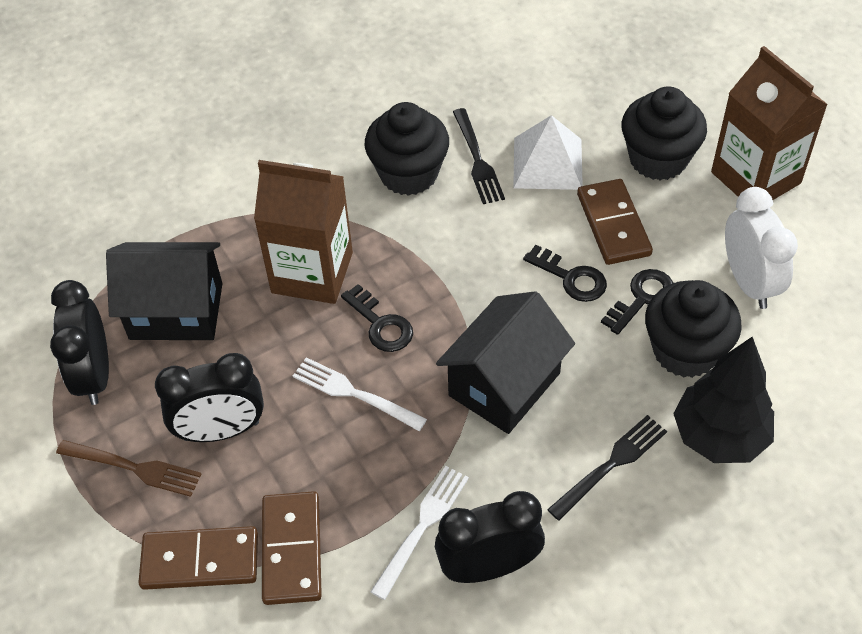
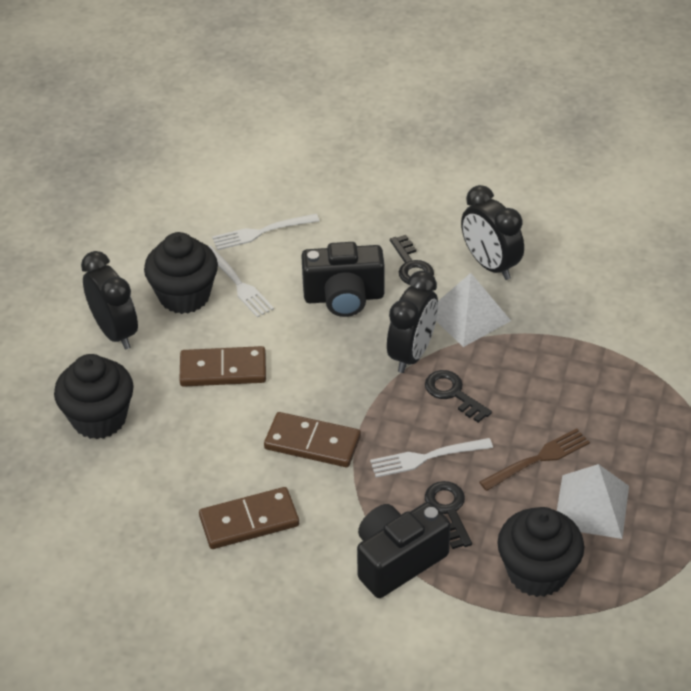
black camera: none = 0 -> [301,242,385,317] [357,502,451,598] = 2
black fork: [453,108,505,204] [547,415,667,521] = 2 -> none = 0
black house: [106,242,223,340] [436,291,575,434] = 2 -> none = 0
black tree: [673,337,774,463] = 1 -> none = 0
brown carton: [254,160,353,304] [711,46,828,200] = 2 -> none = 0
white clock: [725,187,798,309] = 1 -> none = 0
white fork: [293,357,427,431] [370,466,469,600] = 2 -> [208,246,274,318] [212,214,319,250] [370,438,493,477] = 3
white pyramid: [513,115,583,190] = 1 -> [436,273,511,347] [557,464,629,539] = 2

